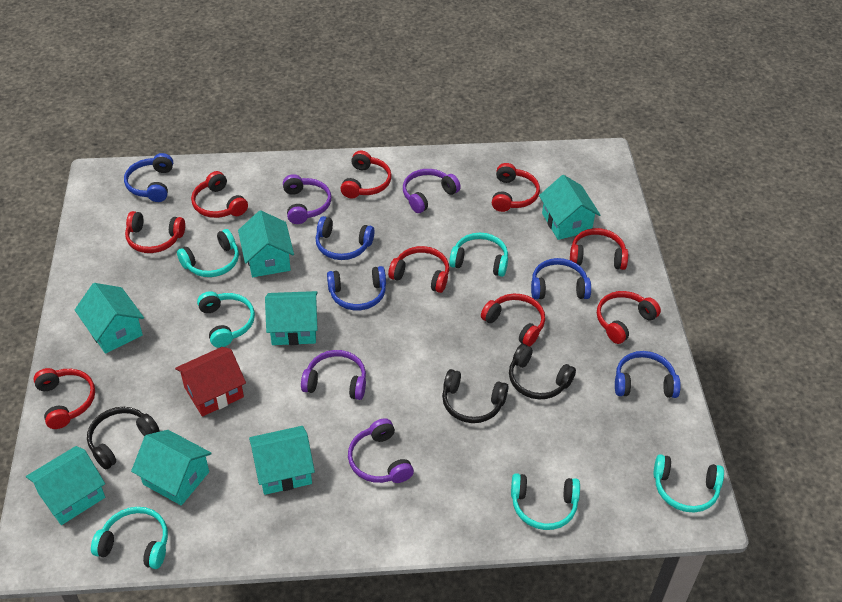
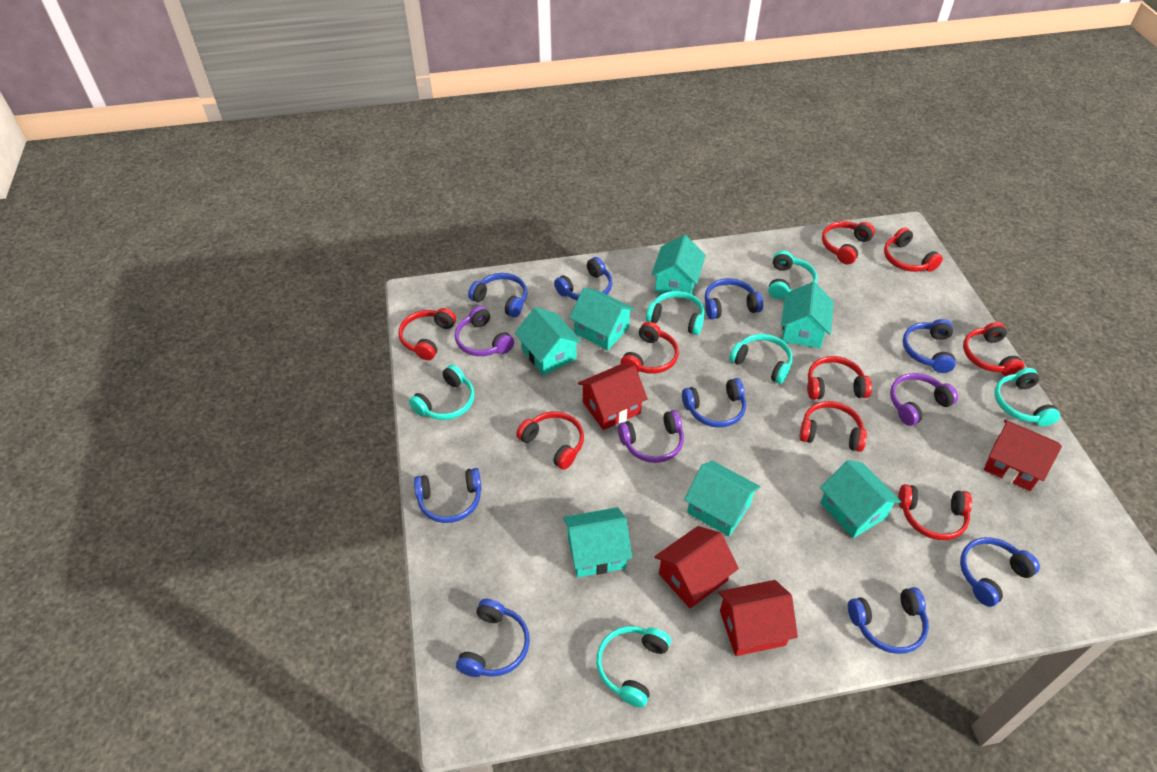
black headphones: [87,407,159,470] [442,369,509,423] [509,344,576,400] = 3 -> none = 0
blue headphones: [124,153,173,202] [315,216,375,260] [327,266,386,310] [531,258,591,299] [615,351,681,398] = 5 -> [414,468,482,523] [456,599,530,677] [468,273,527,317] [554,257,613,300] [682,378,746,428] [705,278,763,319] [848,587,929,654] [902,319,956,373] [960,537,1040,607] = 9
purple headphones: [283,174,331,224] [301,350,366,400] [348,418,414,483] [403,169,461,213] = 4 -> [455,306,514,356] [618,410,684,463] [890,373,958,426] = 3
red house: [175,347,246,417] = 1 -> [578,364,648,430] [655,526,739,609] [718,580,798,656] [984,420,1062,491] = 4

